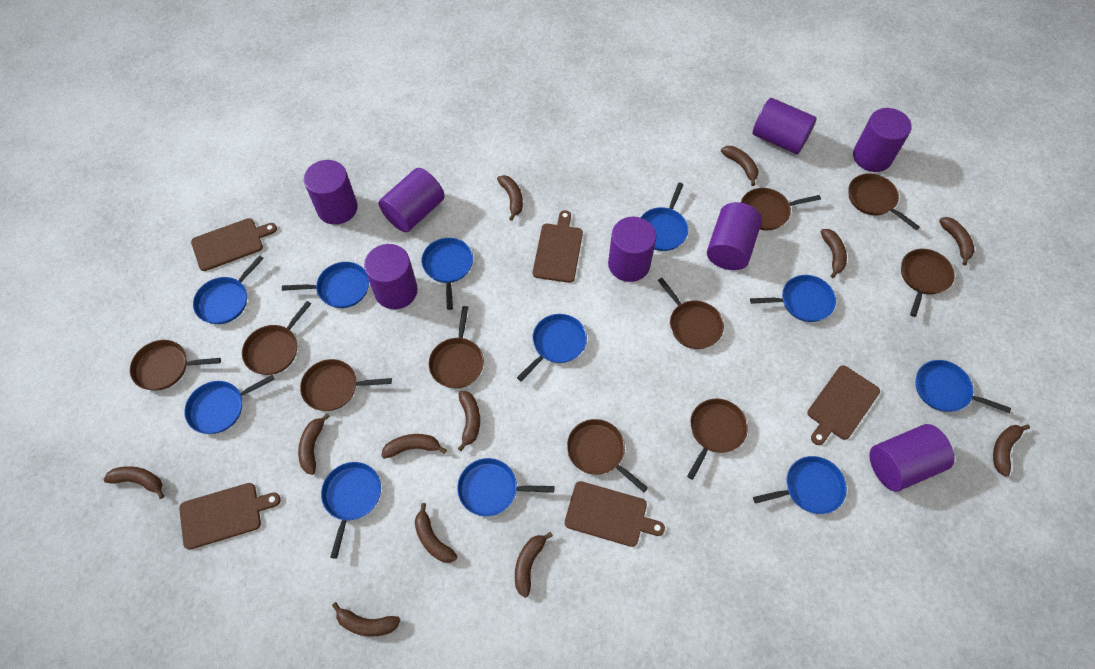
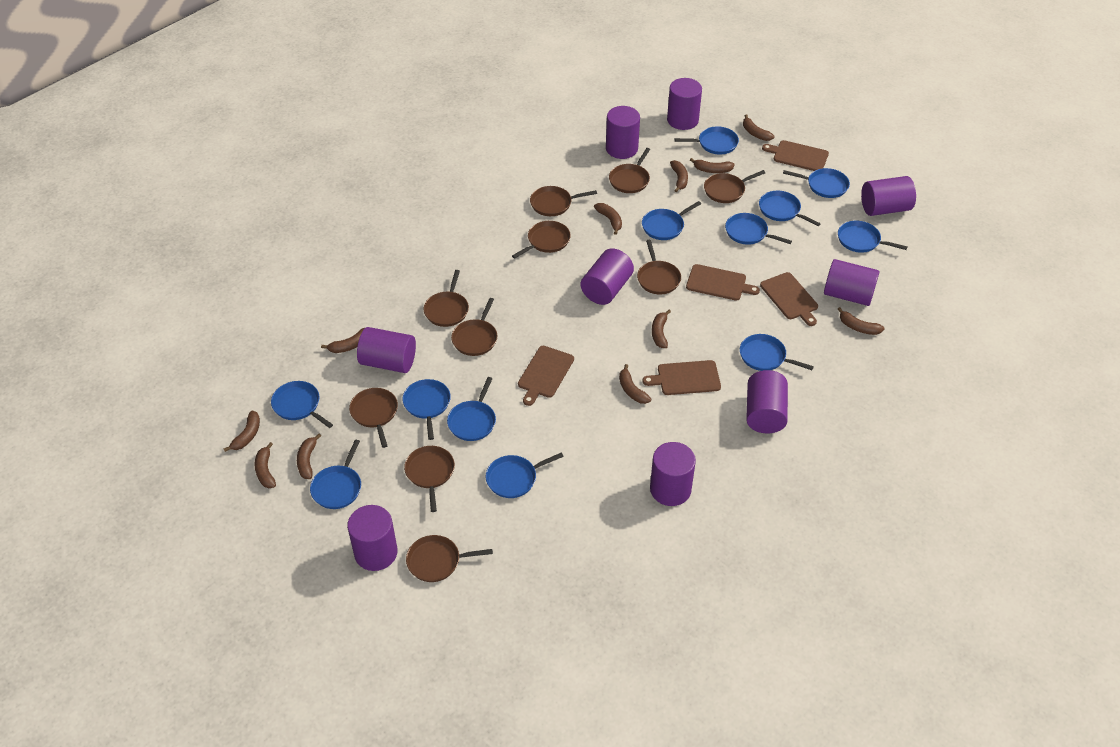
blue pan: [184,375,275,434] [193,255,264,324] [282,262,369,308] [321,462,381,559] [421,238,473,310] [457,458,554,516] [517,314,587,381] [641,183,688,251] [750,275,836,322] [753,456,847,514] [916,360,1011,413] = 11 -> [271,381,333,428] [310,440,361,509] [403,379,451,440] [447,377,496,441] [486,452,564,498] [642,201,701,240] [674,126,739,154] [725,213,792,245] [740,334,814,371] [759,191,821,226] [783,168,850,198] [838,221,908,253] = 12
brown banana: [103,466,164,499] [298,414,330,475] [332,602,400,637] [381,434,447,459] [415,503,457,563] [458,391,480,451] [497,175,523,221] [515,532,553,598] [721,146,759,186] [821,229,847,278] [939,217,975,265] [993,424,1030,477] = 12 -> [224,411,260,452] [254,442,276,488] [297,434,321,479] [321,328,365,353] [594,203,622,235] [619,364,651,404] [652,310,671,348] [670,160,688,192] [690,158,735,173] [743,115,775,141] [838,307,885,335] = 11
purple cylinder: [304,160,358,225] [364,244,418,309] [378,168,445,232] [608,217,656,282] [707,202,762,270] [752,98,817,154] [853,108,912,172] [869,424,955,492] = 8 -> [347,505,398,571] [357,327,416,373] [581,248,634,305] [606,106,640,159] [650,442,696,506] [667,78,702,130] [746,370,788,433] [824,259,879,306] [861,176,916,216] = 9

